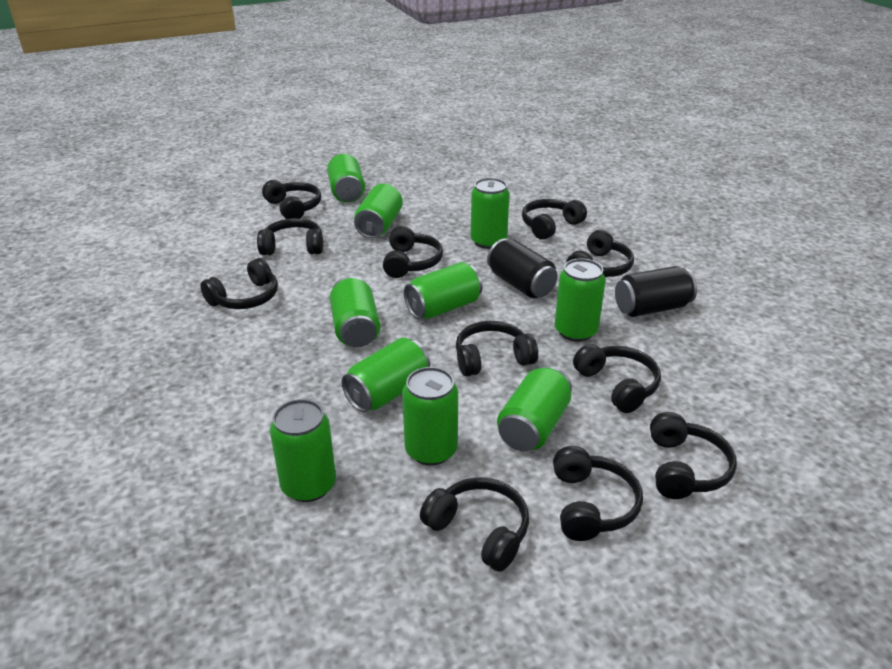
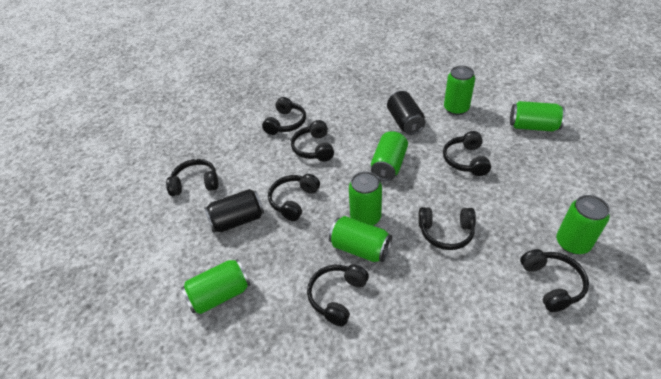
black headphones: [200,258,278,309] [257,218,323,255] [262,180,321,219] [383,226,443,278] [420,477,529,572] [456,321,538,376] [522,199,587,240] [553,446,643,541] [566,230,634,277] [573,344,661,413] [650,412,737,499] = 11 -> [166,159,218,196] [262,97,306,135] [268,174,320,221] [291,120,334,162] [307,264,369,326] [418,207,476,250] [443,131,491,176] [520,249,589,312] = 8
green can: [270,399,336,502] [327,153,365,203] [330,276,380,347] [342,338,430,412] [354,184,403,238] [402,367,458,466] [404,262,483,319] [471,178,510,249] [497,365,572,451] [555,258,606,342] = 10 -> [181,259,250,314] [329,216,392,262] [349,171,382,225] [371,131,408,181] [444,66,475,115] [510,101,565,132] [556,195,610,254] = 7

